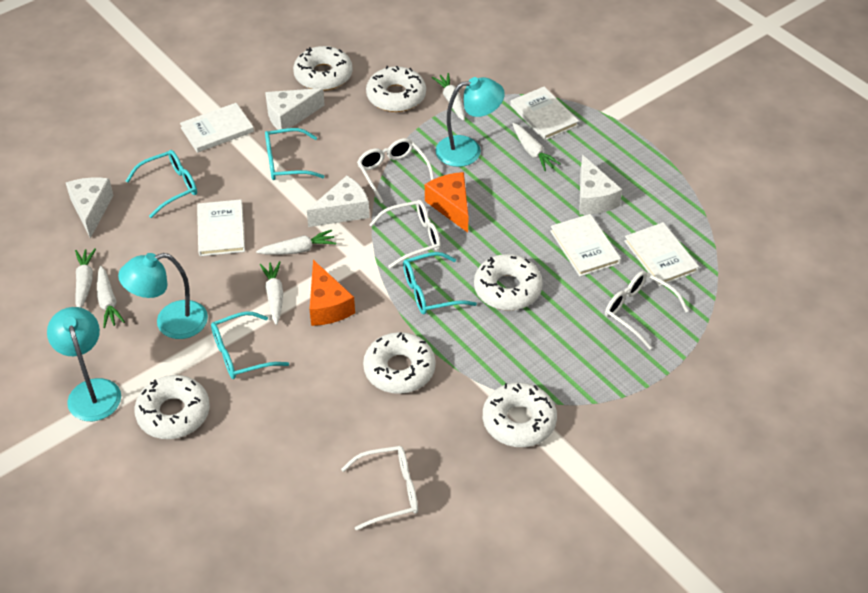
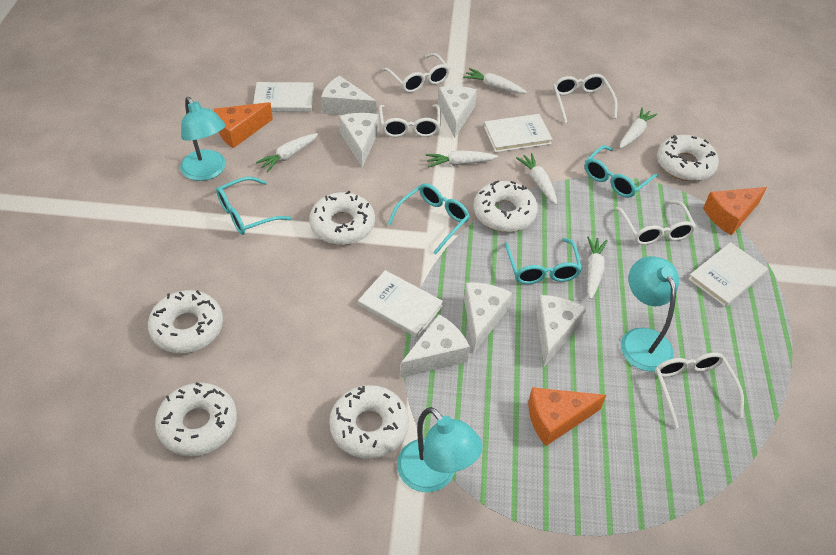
orange cheese: [310,260,355,326] [425,172,469,233] = 2 -> [214,102,273,148] [528,387,606,446] [703,187,767,236] = 3
white book: [180,103,254,153] [197,199,245,256] [510,87,579,141] [550,214,621,277] [624,222,699,286] = 5 -> [253,82,314,112] [358,270,443,338] [484,114,552,152] [688,242,768,307] = 4
white cheese: [66,178,113,239] [265,88,325,133] [307,176,370,227] [579,155,622,215] = 4 -> [321,75,376,115] [339,113,379,168] [400,314,470,378] [438,86,477,138] [464,283,512,352] [536,295,586,366] = 6
white glasses: [341,446,418,530] [357,138,434,203] [369,200,441,268] [605,271,689,349] = 4 -> [379,104,441,137] [382,53,450,93] [553,74,617,123] [615,200,696,245] [655,352,744,428] = 5

